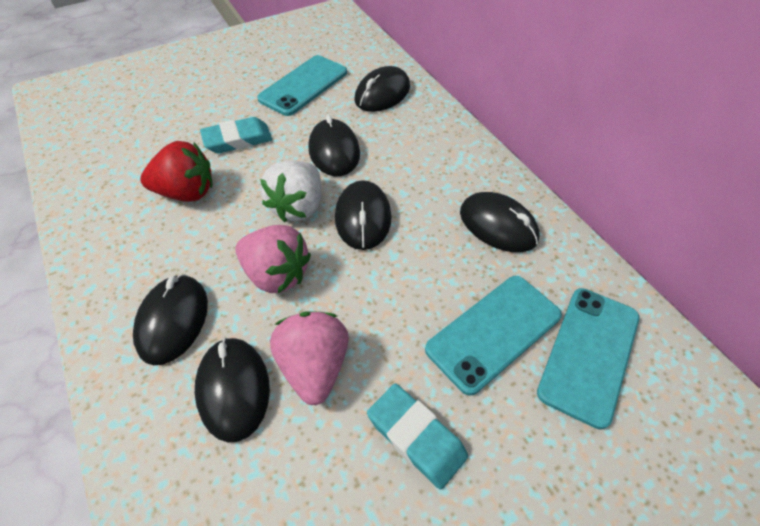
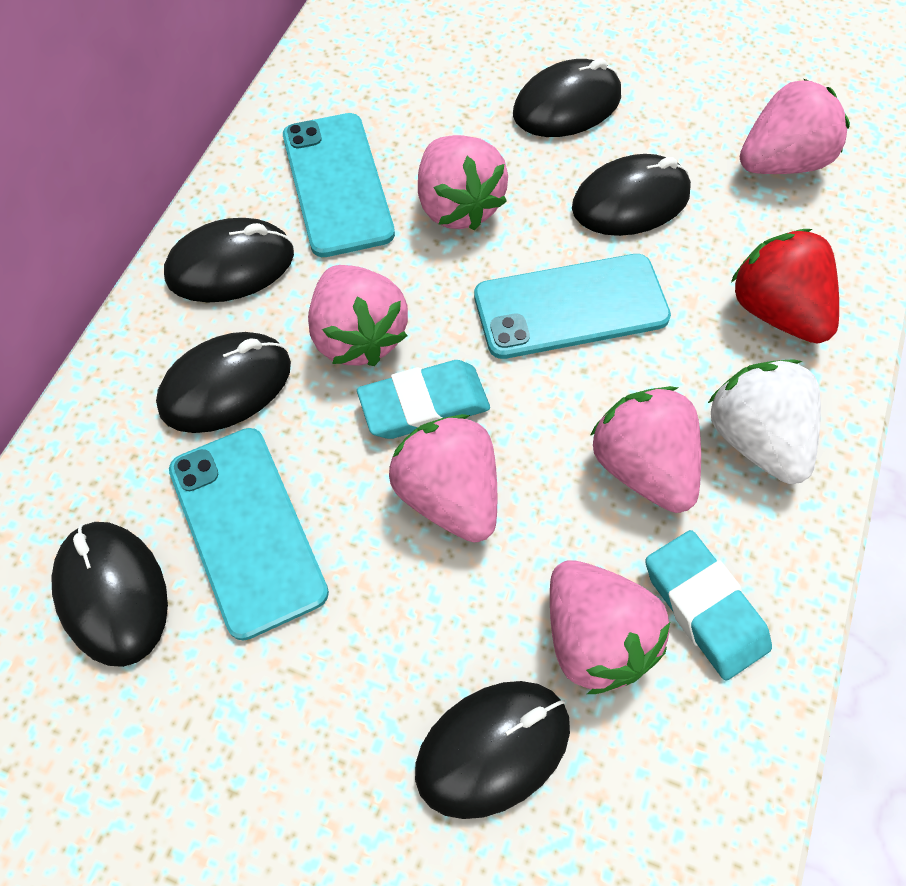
pink strawberry: [235,225,311,293] [270,311,349,405] = 2 -> [308,265,408,366] [389,414,497,543] [418,135,508,231] [550,560,670,694] [590,386,701,513] [740,79,850,174] = 6

